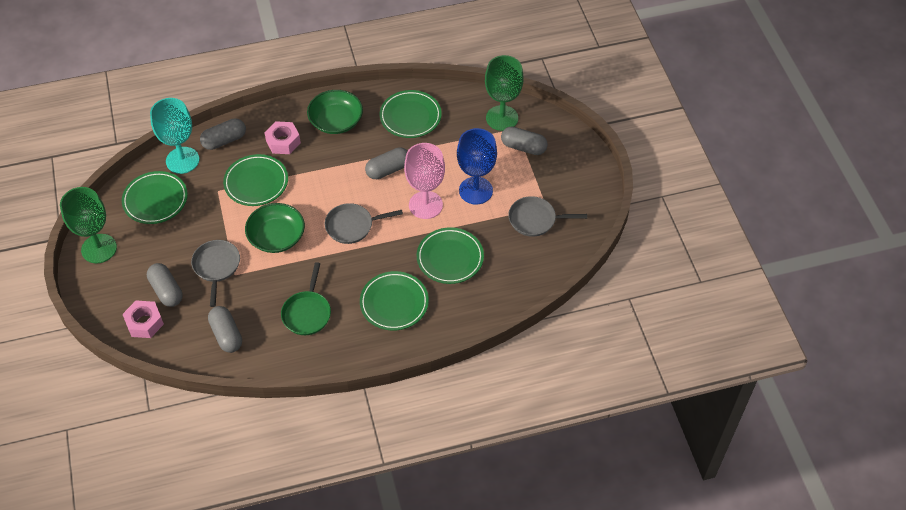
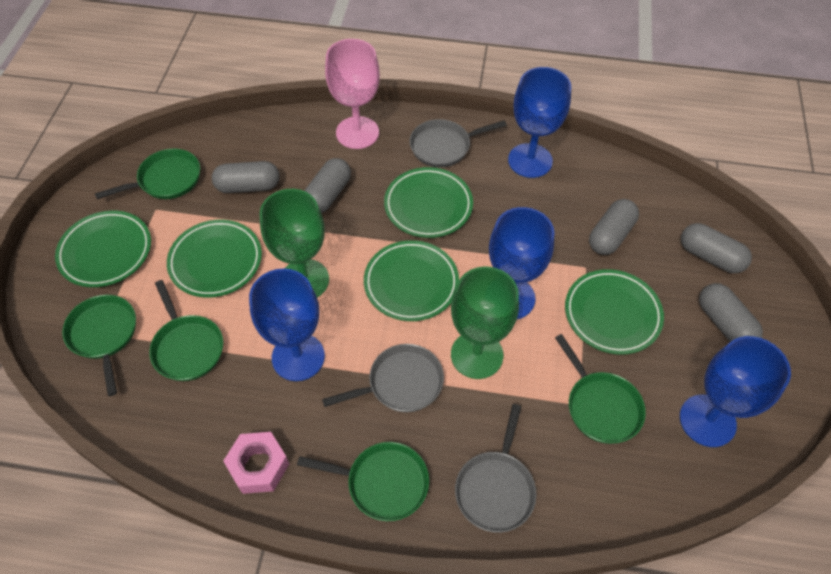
blue goblet: [457,128,497,204] = 1 -> [249,269,325,381] [489,207,554,319] [508,67,571,178] [680,336,791,447] = 4
green bowl: [245,203,305,253] [307,90,363,134] = 2 -> none = 0
green pan: [281,262,331,335] = 1 -> [62,295,136,396] [95,149,200,199] [149,280,223,381] [297,442,429,521] [555,334,646,444] = 5
pink nut: [123,301,164,338] [265,121,301,154] = 2 -> [223,432,289,494] = 1
turquoise goblet: [150,98,199,174] = 1 -> none = 0

